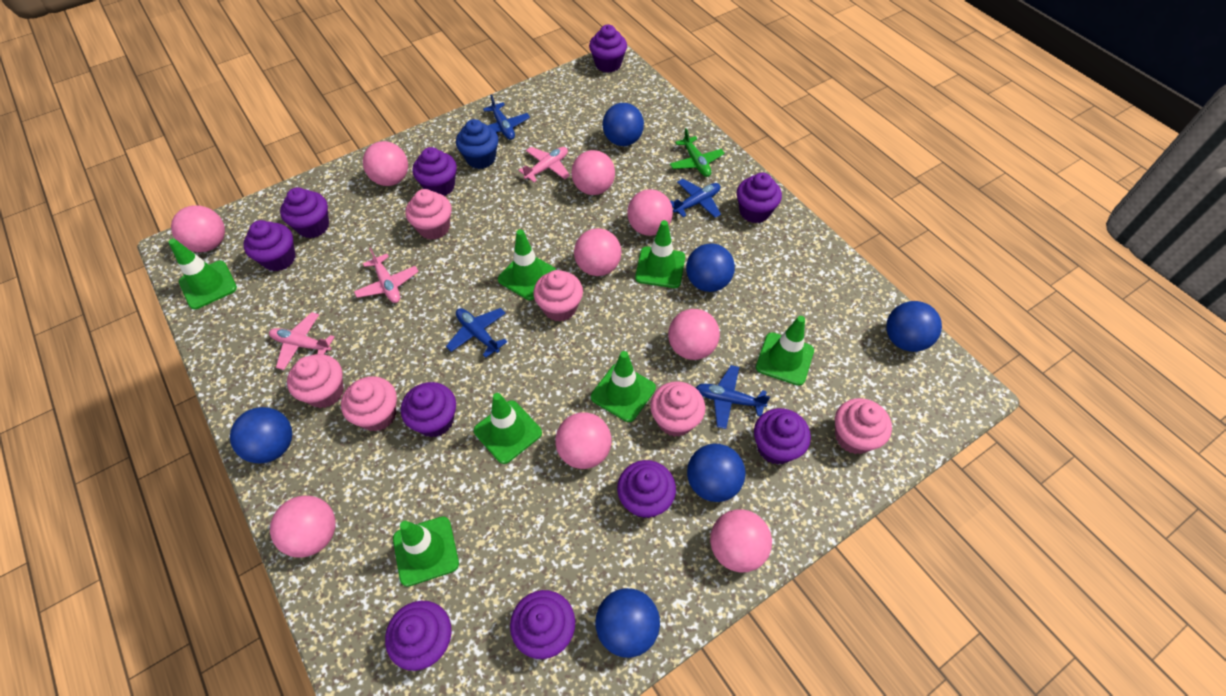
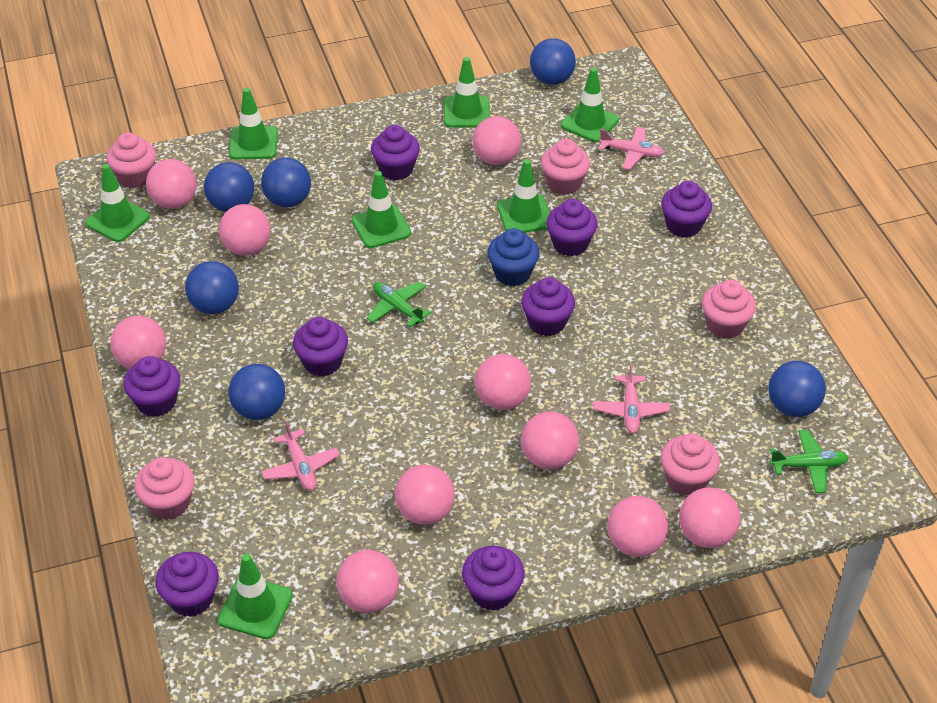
blue plane: [446,308,507,358] [483,95,530,140] [670,179,721,218] [695,365,770,429] = 4 -> none = 0
green plane: [670,128,725,177] = 1 -> [366,282,431,327] [770,430,849,493] = 2
pink ball: [171,205,225,252] [270,496,336,558] [363,141,408,186] [555,412,611,469] [572,150,615,195] [574,228,621,276] [627,189,673,236] [668,309,720,360] [710,509,772,572] = 9 -> [110,316,166,369] [146,159,197,209] [219,204,270,256] [336,550,399,613] [395,465,455,525] [473,116,521,165] [475,354,531,410] [521,411,579,470] [607,496,668,557] [679,487,740,548] = 10
pink cupcake: [287,354,344,408] [341,376,397,432] [405,189,452,240] [533,270,583,322] [650,381,706,437] [835,398,892,454] = 6 -> [107,132,156,188] [134,457,194,520] [541,139,590,195] [661,433,720,495] [702,280,756,339] = 5
purple cupcake: [243,220,295,271] [280,188,329,238] [385,601,452,671] [401,382,456,437] [412,147,457,196] [510,590,575,659] [589,25,627,73] [617,460,676,518] [737,173,782,223] [754,408,811,465] = 10 -> [124,356,181,417] [155,552,219,617] [293,317,348,376] [371,125,420,180] [462,546,525,611] [521,277,575,336] [546,199,598,256] [661,181,712,238] = 8

